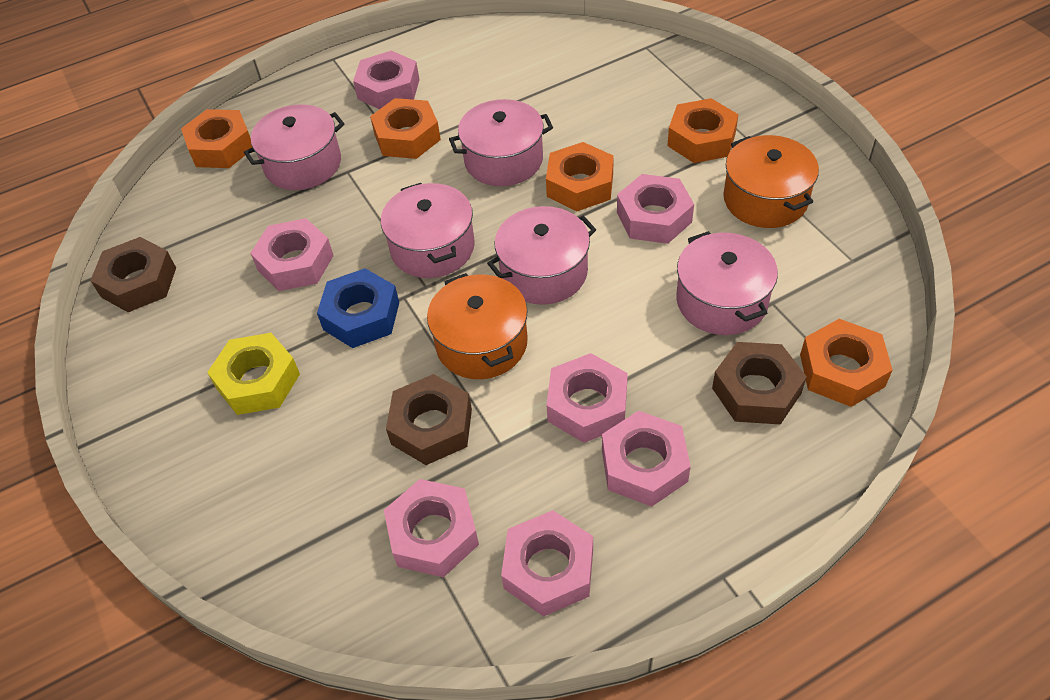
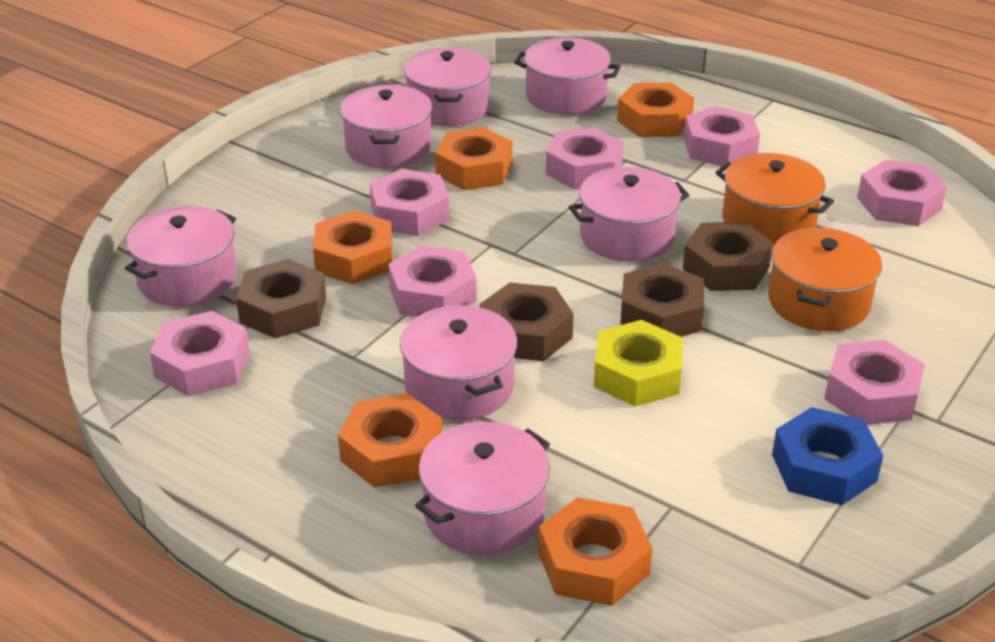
brown nut: [90,237,176,312] [386,374,472,465] [712,342,807,425] = 3 -> [236,259,326,339] [480,282,574,361] [620,263,704,337] [683,222,773,291] = 4
pink pot: [244,104,345,190] [381,183,475,278] [449,99,553,186] [487,206,596,305] [676,231,778,335] = 5 -> [125,206,237,307] [340,85,433,168] [400,305,518,421] [404,47,491,126] [415,421,550,556] [514,38,621,115] [569,167,689,262] = 7

